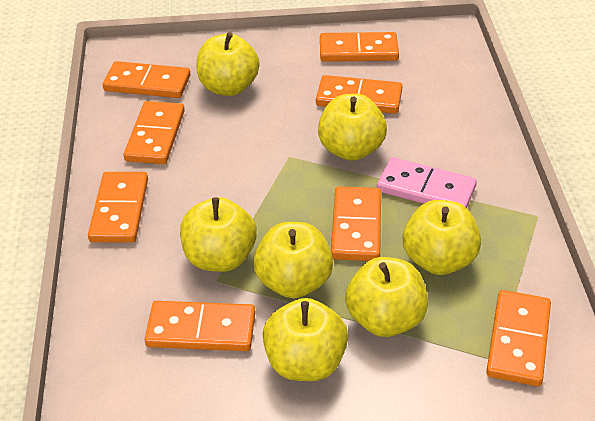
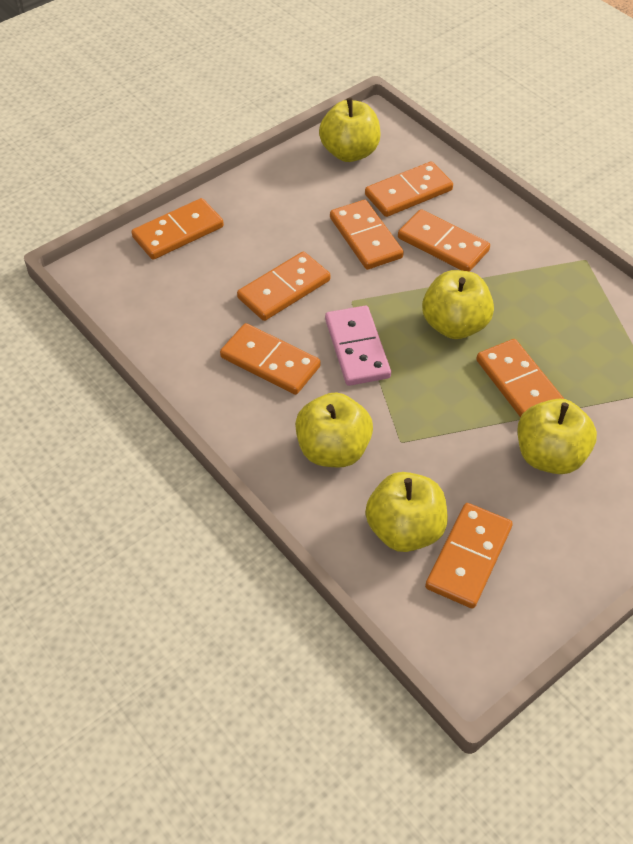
yellow apple: [180,197,257,272] [196,32,260,96] [253,222,333,298] [263,298,348,381] [318,94,387,161] [345,257,428,337] [403,200,481,275] = 7 -> [295,393,373,468] [319,98,381,162] [365,472,448,552] [422,270,494,339] [517,399,597,474] = 5

